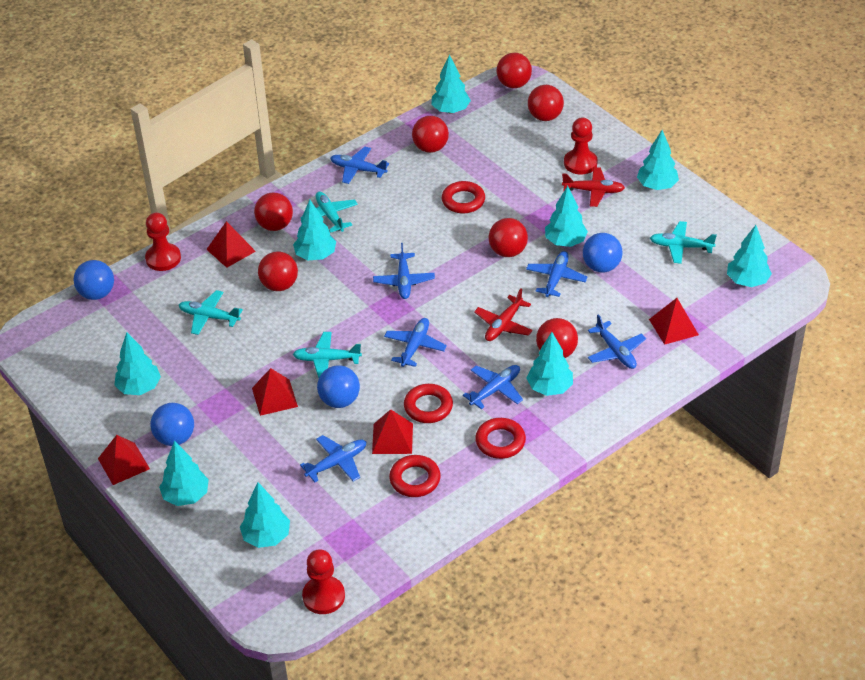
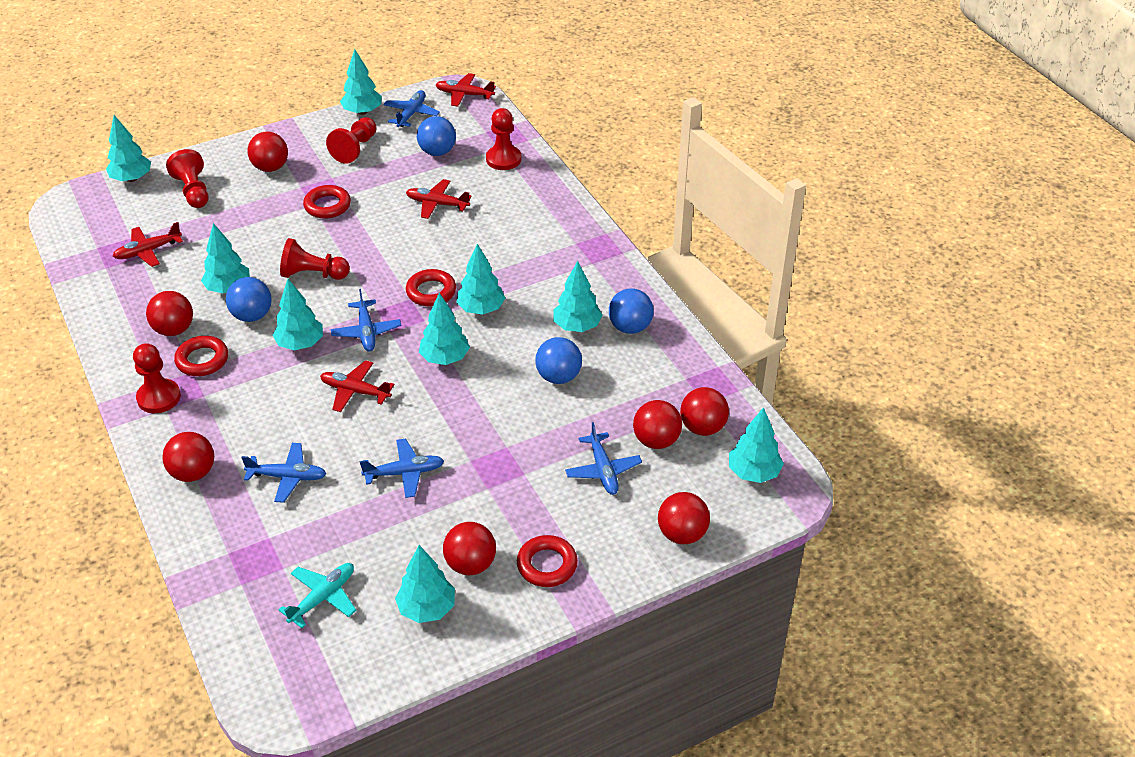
blue plane: [300,435,366,482] [330,147,389,184] [373,243,435,299] [384,318,447,367] [463,365,523,409] [526,251,588,297] [588,314,646,369] = 7 -> [241,443,327,503] [331,289,401,352] [360,438,444,498] [383,90,440,127] [565,422,642,495] = 5
red pawn: [145,213,181,271] [302,549,345,614] [564,118,598,175] = 3 -> [133,343,181,413] [166,149,208,208] [280,238,350,280] [326,117,377,164] [486,108,521,170] = 5
red plane: [474,288,533,341] [562,167,625,207] = 2 -> [113,222,183,267] [320,360,394,412] [406,179,472,219] [436,73,496,107] = 4
red pyramid: [98,435,150,485] [206,221,256,268] [252,368,298,416] [372,409,413,454] [649,298,699,345] = 5 -> none = 0
turquoise plane: [179,290,243,335] [293,332,362,378] [301,192,358,233] [650,221,717,264] = 4 -> [279,563,356,628] = 1

